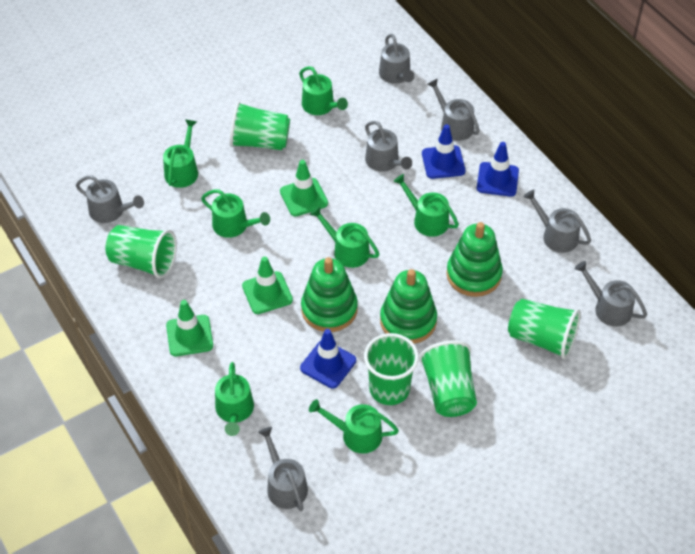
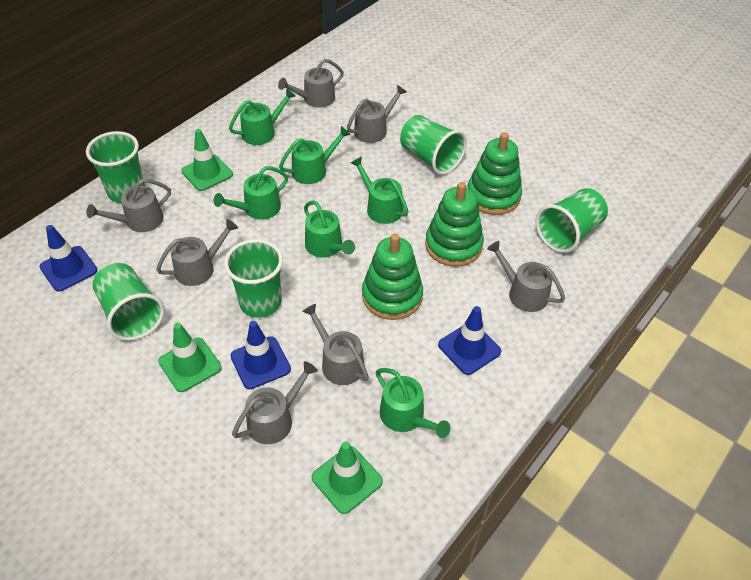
green watering can: [163,119,198,188] [201,189,270,238] [215,362,254,436] [299,66,348,115] [309,399,399,454] [310,206,379,268] [393,174,459,237] = 7 -> [214,166,288,220] [229,88,296,145] [279,126,351,184] [304,200,355,257] [351,156,409,224] [376,368,451,438] = 6

